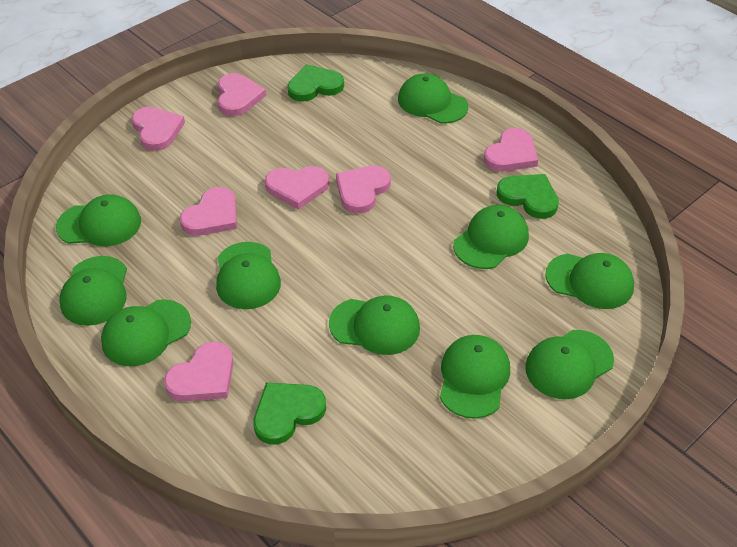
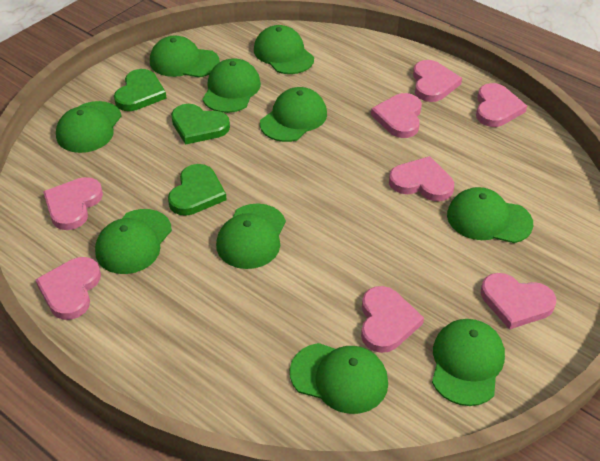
pink heart: [132,107,185,151] [164,341,233,401] [180,187,237,236] [218,73,266,116] [265,166,329,210] [336,165,391,213] [484,128,538,171] = 7 -> [35,257,101,320] [43,177,103,230] [361,286,424,353] [371,93,422,138] [389,156,454,202] [413,60,462,102] [476,83,527,127] [481,273,556,329] = 8

